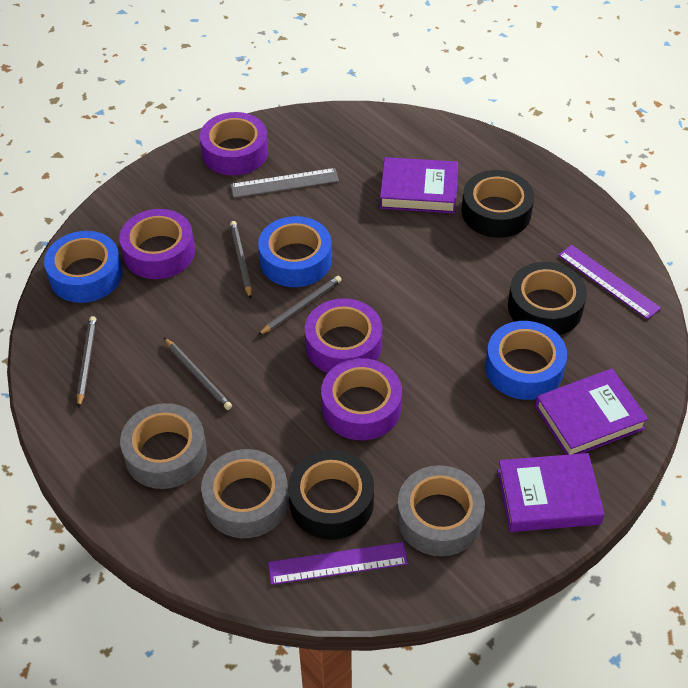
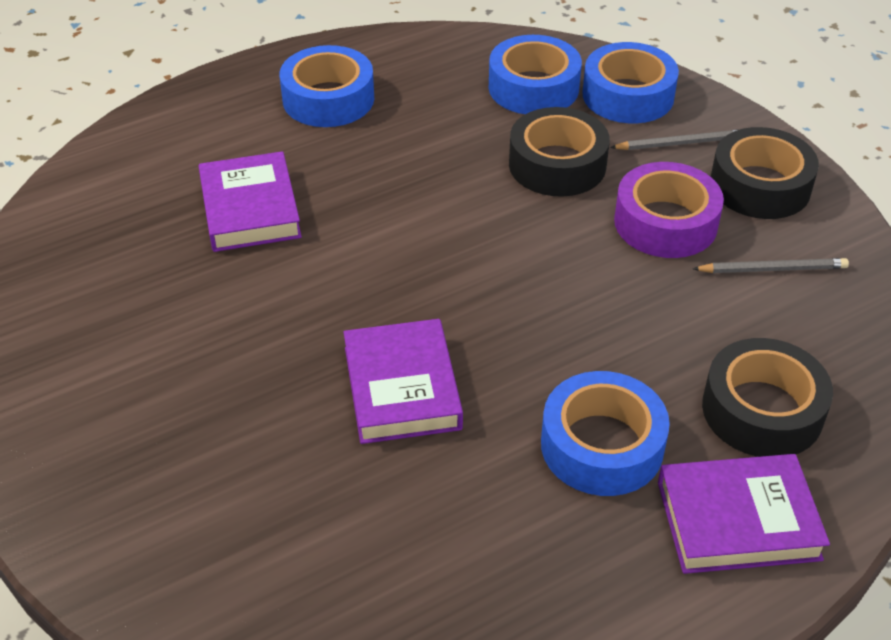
blue tape: [44,231,123,303] [258,216,332,287] [485,321,567,400] = 3 -> [280,45,374,127] [489,35,582,114] [541,371,670,496] [582,42,679,123] = 4
grey pencil: [77,316,96,408] [164,338,232,410] [230,221,252,299] [258,276,342,335] = 4 -> [610,129,739,150] [693,258,849,273] = 2
grey ruler: [230,168,339,198] = 1 -> none = 0
grey tape: [120,403,207,489] [201,449,289,538] [397,465,485,556] = 3 -> none = 0
purple ruler: [268,542,408,585] [558,245,661,320] = 2 -> none = 0
purple tape: [119,209,195,279] [200,112,268,175] [305,298,382,373] [321,358,402,440] = 4 -> [614,162,724,258] = 1

